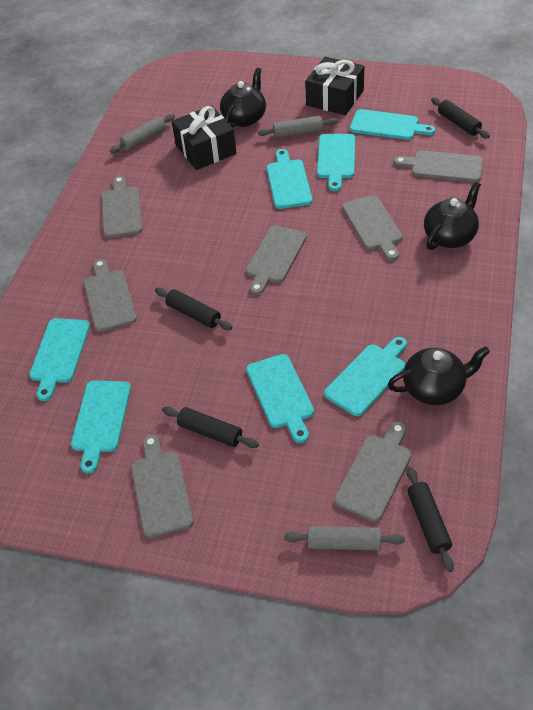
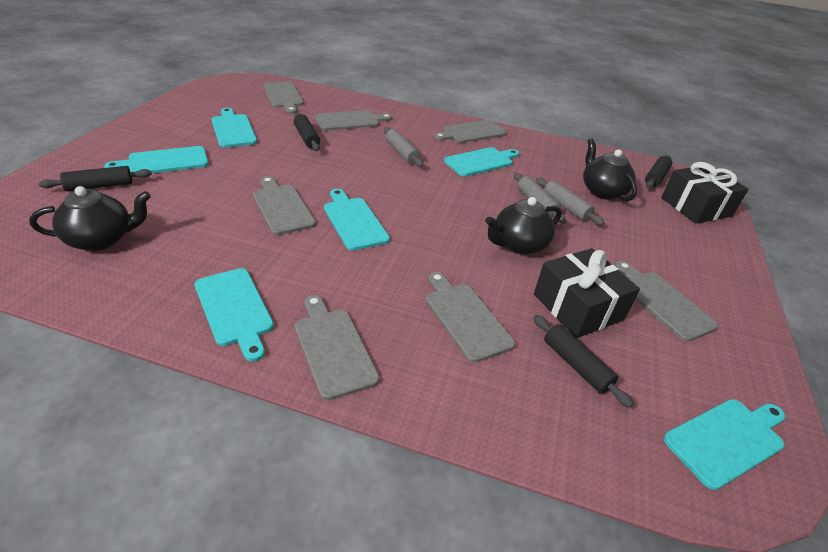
turquoise cutting board: [29,318,90,401] [71,380,131,474] [246,354,314,443] [267,149,312,209] [317,134,355,191] [324,337,407,416] [350,109,435,140] = 7 -> [104,146,209,173] [195,268,274,362] [212,108,257,147] [324,189,390,251] [444,147,519,176] [663,399,785,490] = 6

